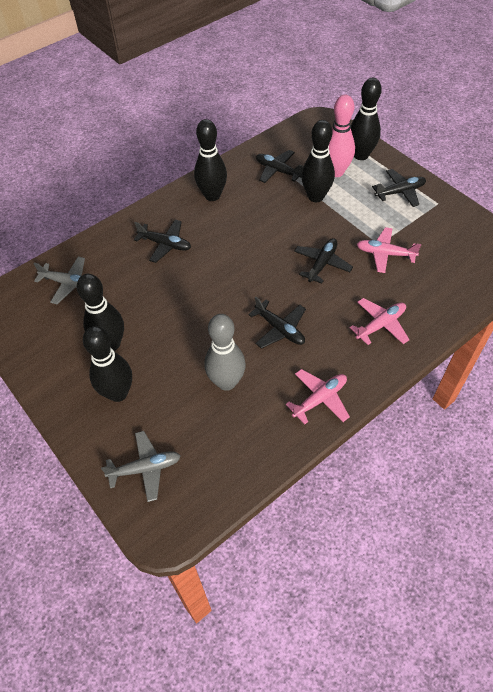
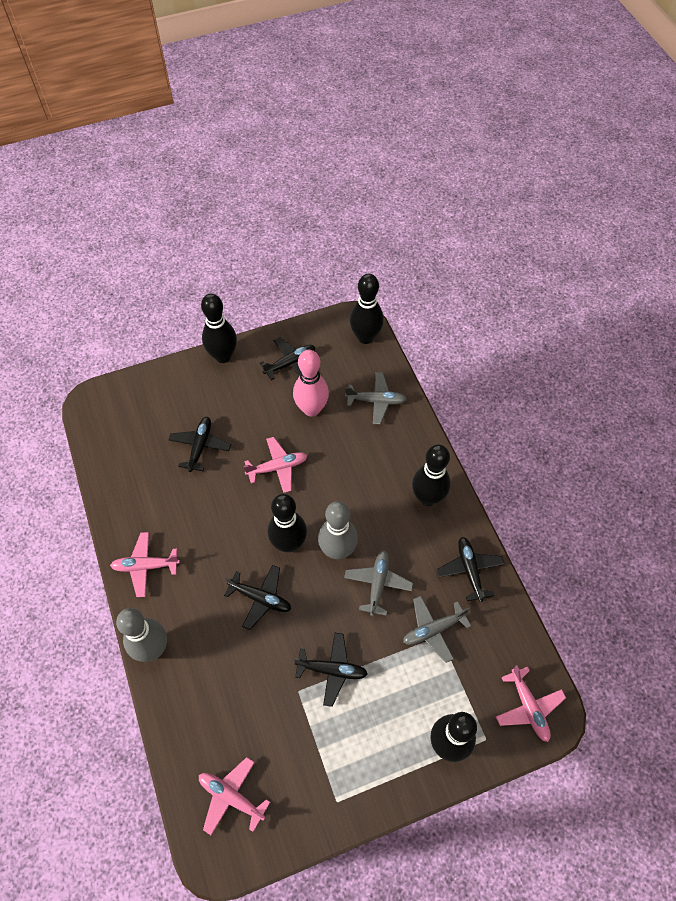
grey bowling pin: [204,314,246,391] = 1 -> [116,608,167,662] [318,501,358,559] = 2
grey plane: [33,257,85,304] [101,431,180,502] = 2 -> [344,550,413,616] [345,372,407,424] [403,596,471,663] = 3
pink plane: [286,369,350,424] [350,298,410,345] [357,227,421,273] = 3 -> [110,532,180,597] [199,757,270,835] [244,437,307,493] [496,665,566,742] = 4

